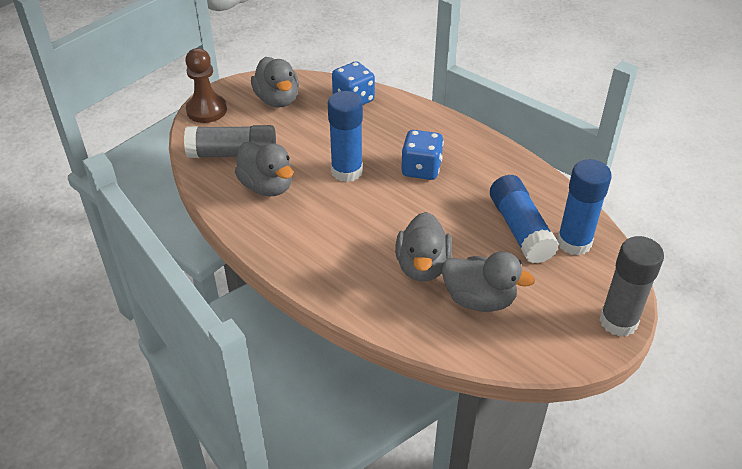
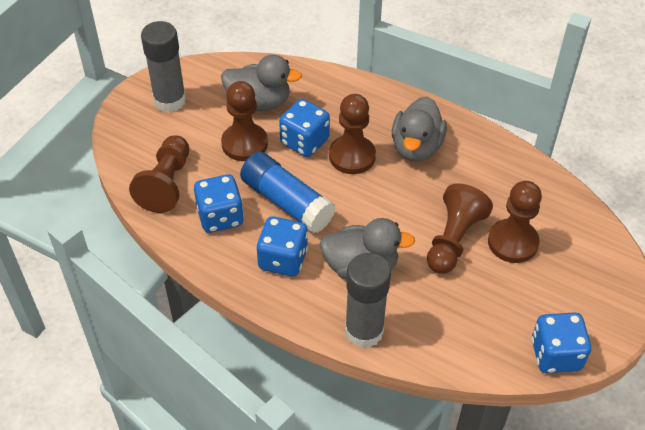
blue dice: [332,61,375,105] [401,130,444,180] = 2 -> [194,174,244,233] [256,216,308,277] [279,99,330,157] [531,312,591,373] = 4
blue glue stick: [328,91,363,182] [490,175,559,264] [557,159,612,255] = 3 -> [240,151,336,233] = 1
brown pawn: [185,48,227,123] = 1 -> [129,135,189,213] [221,81,268,161] [329,94,376,174] [427,183,493,274] [488,181,542,263] = 5
grey duck: [235,142,293,197] [251,57,299,108] [395,212,452,282] [442,251,535,312] = 4 -> [221,55,302,111] [320,218,415,280] [392,96,447,161] = 3

